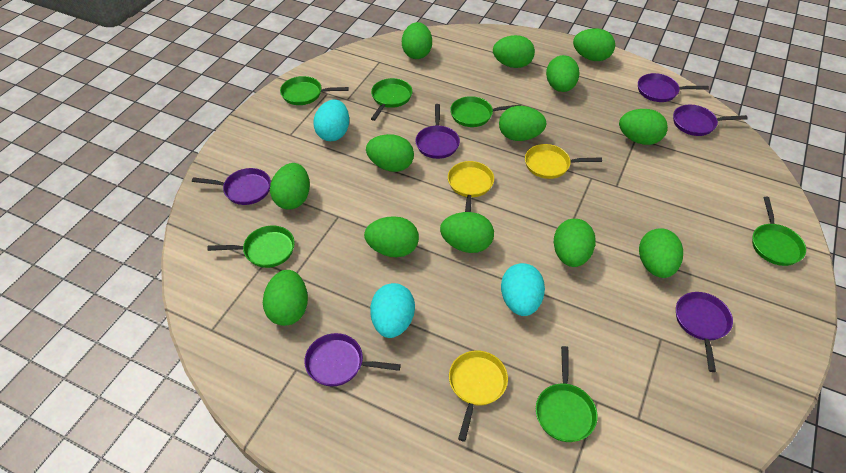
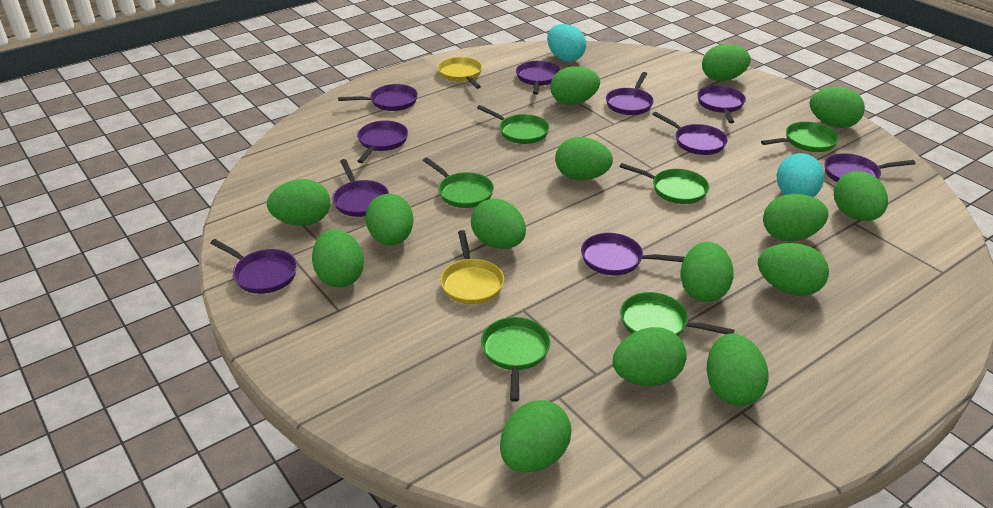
green egg: [263,270,308,326] [270,163,310,210] [364,216,419,257] [366,134,414,172] [402,22,432,59] [440,212,494,253] [493,35,535,68] [499,106,547,141] [546,55,579,92] [554,219,596,267] [573,28,615,61] [619,109,668,145] [639,229,683,278] = 13 -> [267,179,330,226] [312,229,364,288] [365,194,414,245] [471,199,526,249] [500,400,572,473] [550,66,600,105] [555,137,613,180] [613,327,687,386] [680,242,734,302] [702,44,751,81] [707,333,768,406] [758,243,829,296] [763,194,828,241] [809,87,865,128] [834,171,888,221] = 15
purple pan: [192,168,271,205] [304,333,401,386] [415,104,460,159] [638,73,709,102] [673,105,748,136] [676,292,733,372] = 6 -> [210,239,297,294] [332,159,389,217] [338,84,418,111] [357,121,408,163] [516,61,561,95] [581,233,685,275] [606,72,654,115] [652,112,727,155] [697,85,746,123] [824,153,915,182] = 10
turquoise egg: [313,100,349,141] [370,283,415,338] [501,263,545,316] = 3 -> [547,24,586,62] [776,153,824,197] = 2
yellow pan: [448,161,494,212] [449,351,508,442] [525,144,602,179] = 3 -> [438,57,482,89] [440,230,504,305] = 2

